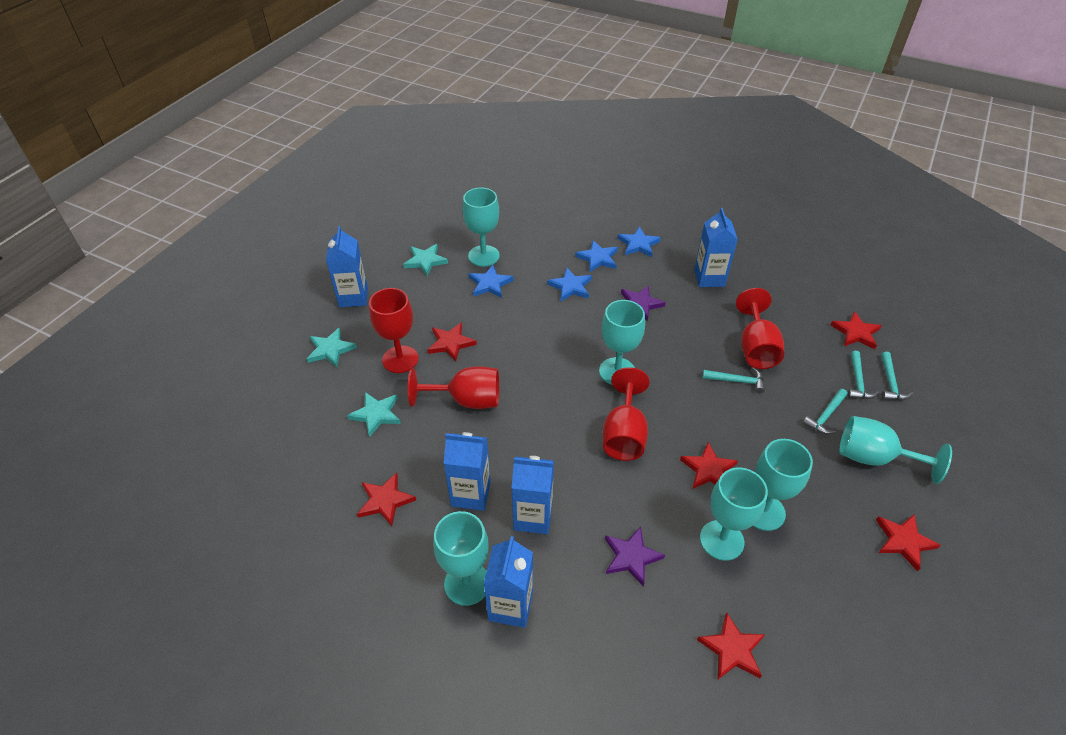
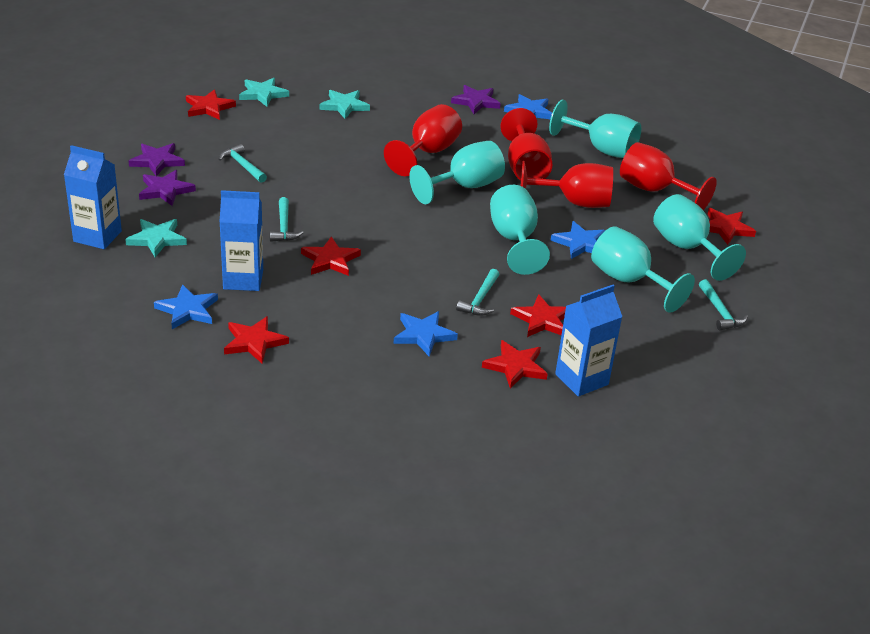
blue carton: [326,226,368,307] [444,432,491,511] [483,536,533,628] [512,456,554,534] [694,208,738,287] = 5 -> [64,145,122,249] [219,190,263,291] [555,285,622,397] = 3
purple star: [605,526,665,587] [621,285,666,322] = 2 -> [129,143,185,176] [139,170,196,206] [451,85,501,114] = 3
turquoise goblet: [433,511,489,606] [462,188,500,267] [599,300,645,385] [700,468,768,561] [753,439,813,531] [839,416,952,484] = 6 -> [409,141,505,204] [490,185,550,275] [549,100,641,158] [591,226,695,313] [653,194,746,281] = 5

